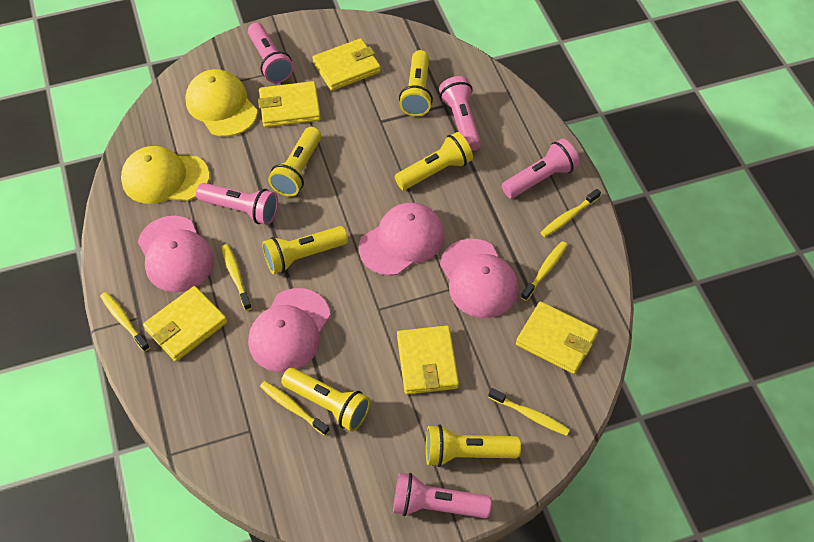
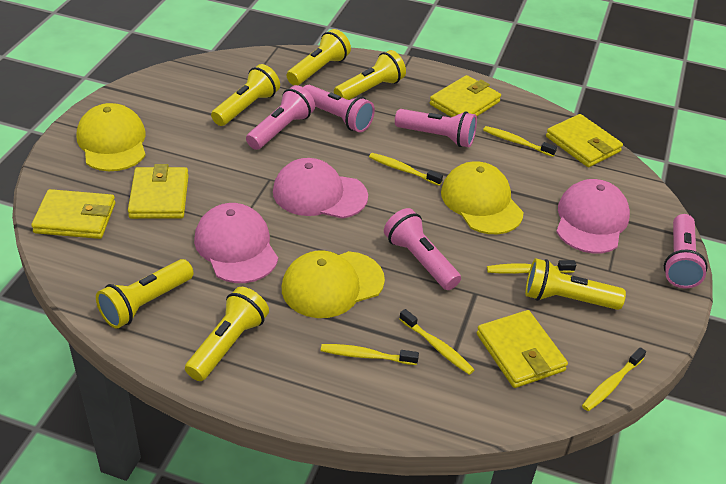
pink cap: [138,216,214,292] [248,288,330,372] [359,203,444,276] [440,239,518,318] = 4 -> [194,203,278,283] [273,158,368,219] [556,179,630,254] = 3
yellow cap: [121,146,210,204] [185,69,258,137] = 2 -> [77,103,146,171] [282,251,385,318] [441,161,524,234] = 3

